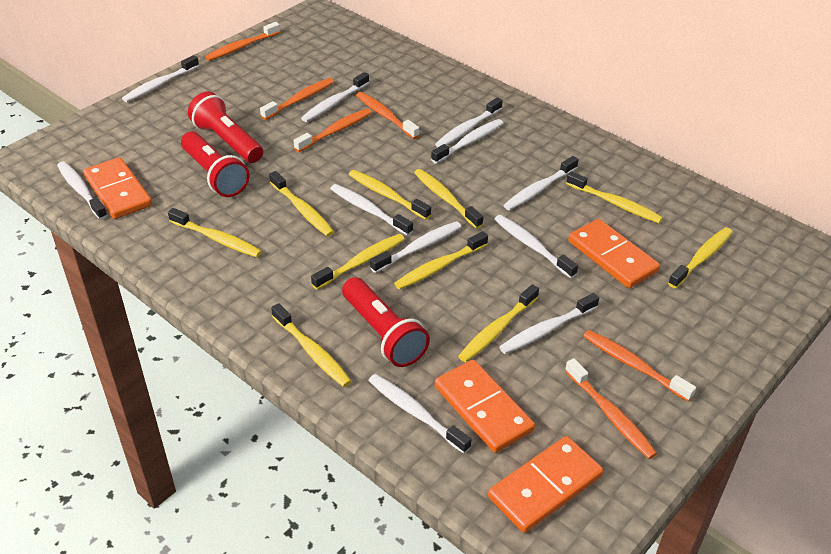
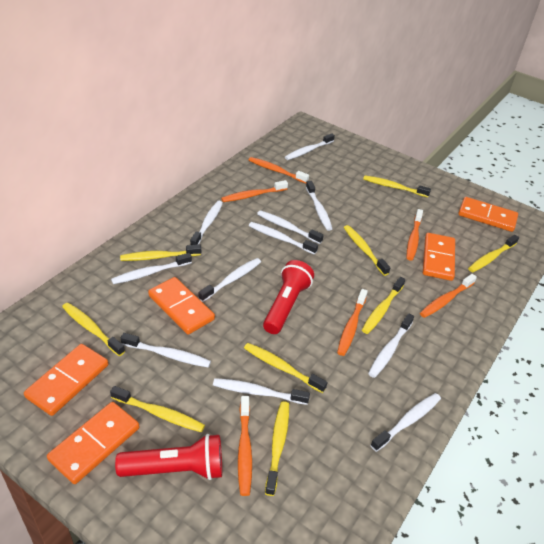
orange domino: [83,157,152,219] [435,360,535,453] [488,436,603,533] [568,219,660,288] = 4 -> [24,344,108,416] [47,402,139,484] [148,277,215,335] [423,233,455,281] [458,197,518,232] = 5
red flashlight: [181,132,250,197] [188,91,263,163] [342,277,430,367] = 3 -> [115,434,222,480] [263,260,314,334] = 2
yellow toothbrush: [168,208,262,257] [269,171,334,237] [271,303,352,387] [311,234,405,290] [349,170,431,220] [394,231,488,290] [414,169,483,229] [458,284,539,362] [566,171,663,223] [668,227,733,288] = 10 -> [62,303,125,356] [110,386,205,432] [120,244,201,261] [244,343,327,393] [265,401,289,496] [344,225,390,276] [362,277,405,334] [363,175,431,197] [468,235,519,272] = 9

